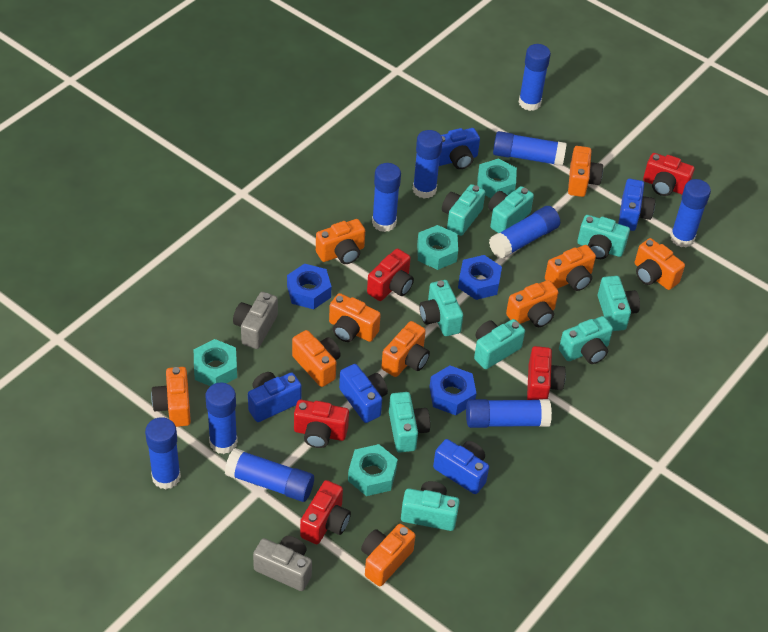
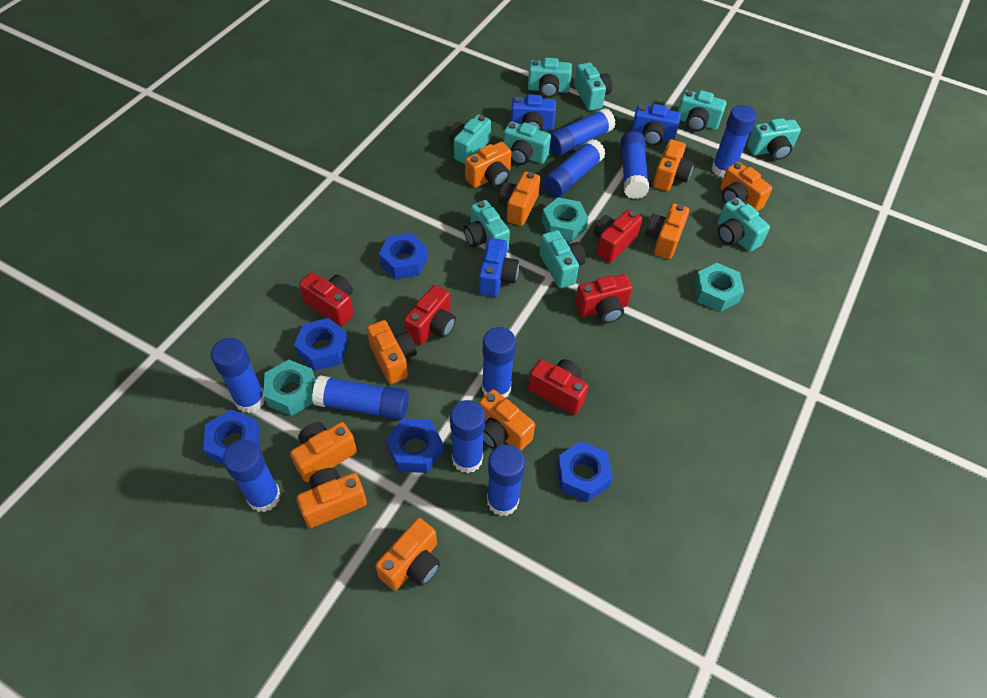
blue camera: [248,372,302,422] [339,364,388,423] [433,439,489,494] [439,128,480,169] [618,179,655,231] = 5 -> [478,238,519,297] [511,94,556,131] [631,104,681,146] = 3
blue nut: [287,263,331,309] [429,365,477,415] [458,255,502,300] = 3 -> [203,410,260,465] [294,318,349,371] [379,233,427,279] [386,418,443,473] [557,441,612,502] = 5
grey camera: [233,292,278,349] [253,536,312,591] = 2 -> none = 0
turquoise nut: [194,339,237,386] [348,444,398,496] [417,225,458,270] [477,159,517,198] = 4 -> [263,360,316,416] [542,197,588,242] [694,263,744,312] = 3

